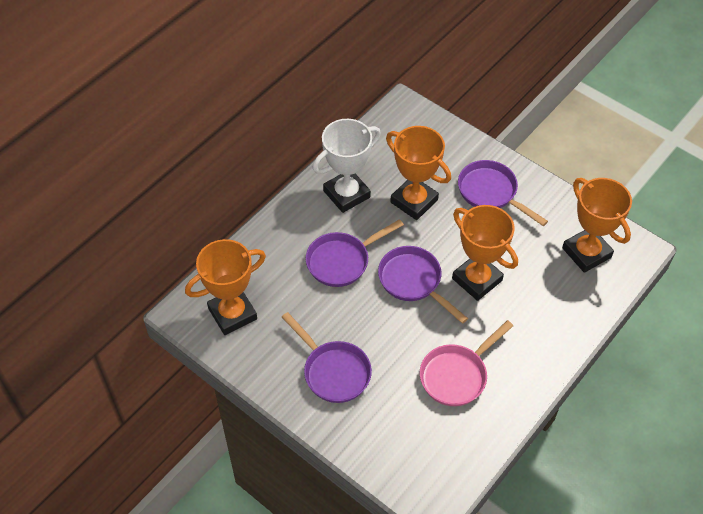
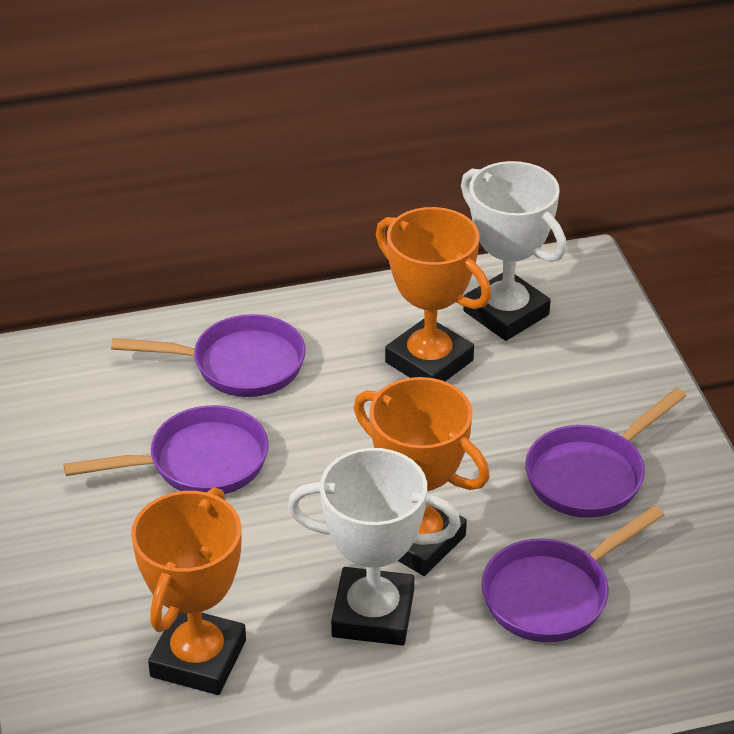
orange trophy: [185,239,266,335] [386,126,451,220] [452,205,518,301] [562,178,632,273] = 4 -> [131,488,246,695] [353,377,490,576] [376,207,491,381] = 3
pink pan: [420,320,513,406] = 1 -> none = 0
white trophy: [312,119,381,213] = 1 -> [287,448,461,645] [461,161,567,341] = 2

